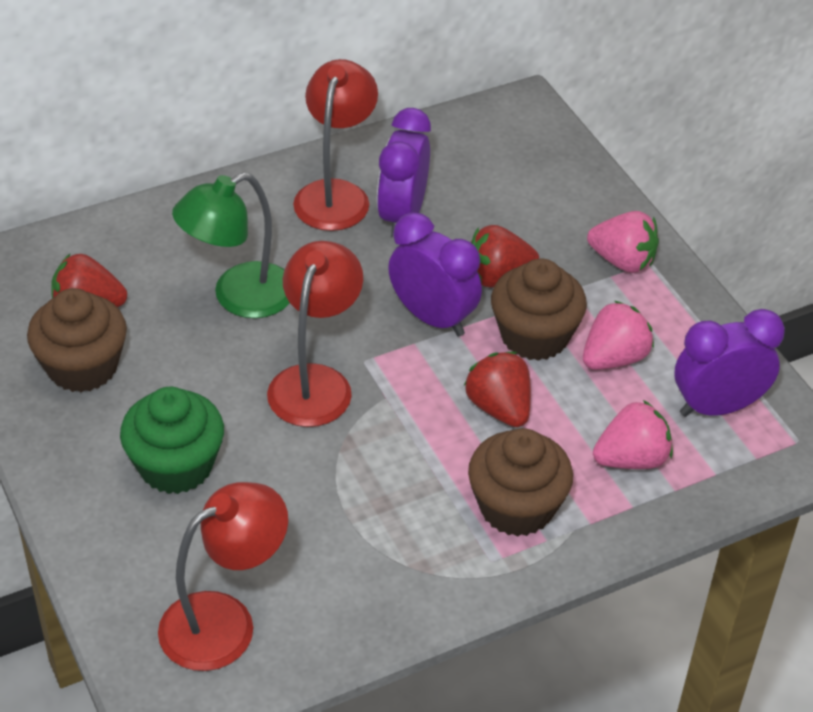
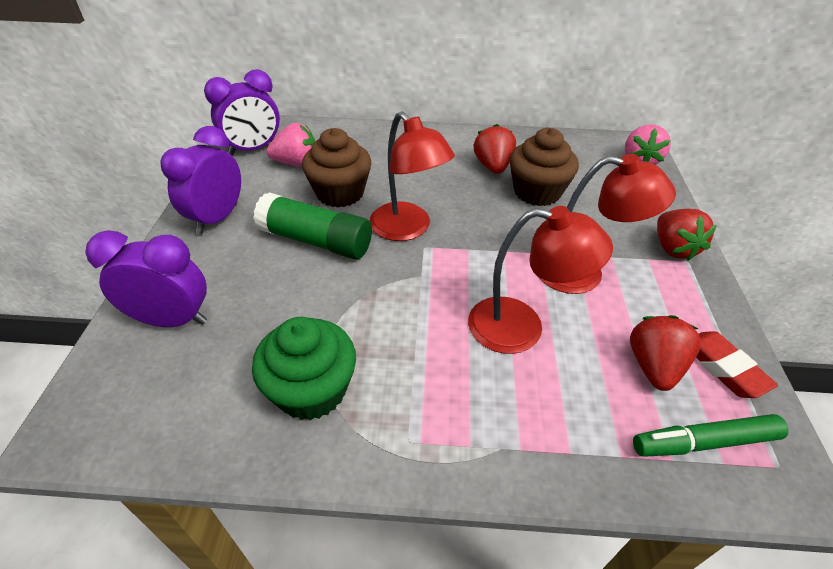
brown cupcake: [27,288,127,392] [468,428,573,537] [491,258,587,361] = 3 -> [302,128,371,207] [510,128,579,206] = 2
green glue stick: none = 0 -> [253,192,372,259] = 1
green lamp: [172,173,290,318] = 1 -> none = 0
green marker: none = 0 -> [633,414,789,457] = 1
pink strawberry: [583,301,654,370] [587,211,659,273] [593,400,673,469] = 3 -> [266,123,315,167] [625,125,671,165] = 2
red eraser: none = 0 -> [696,331,778,398] = 1

